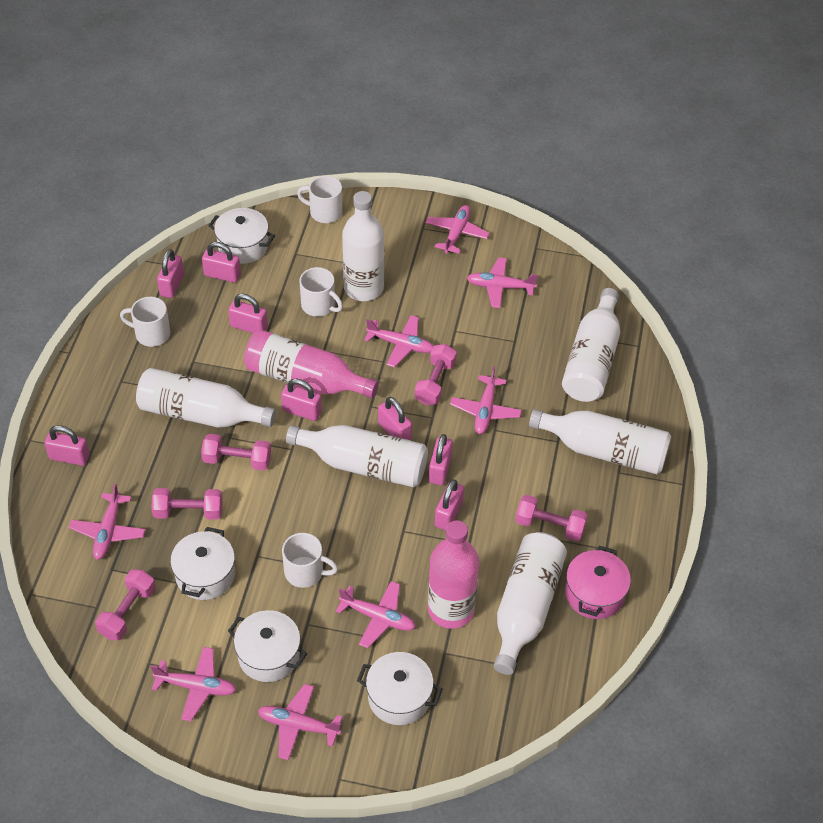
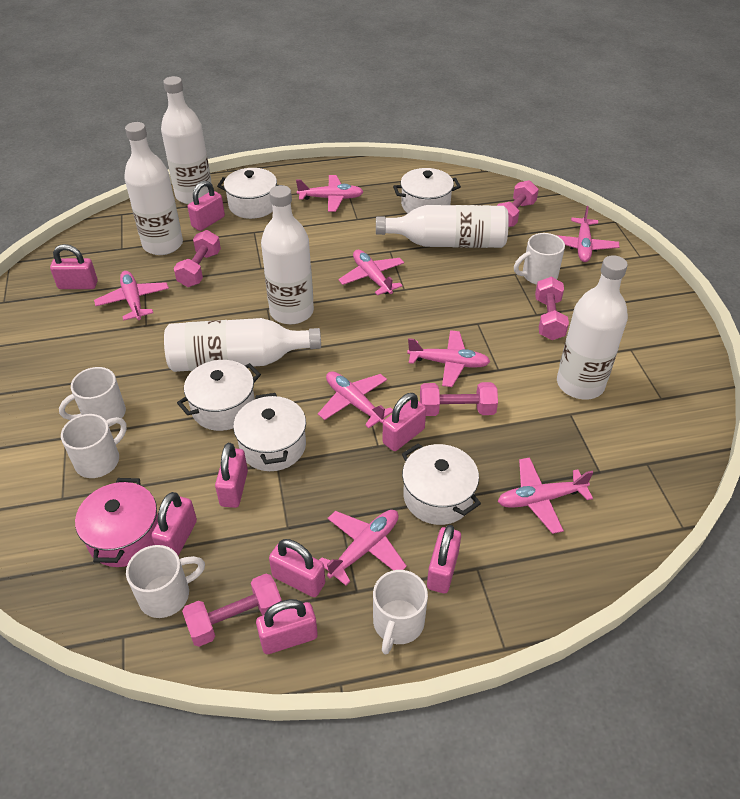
pink bottle: [244,329,379,398] [428,520,479,629] = 2 -> none = 0
white mug: [120,297,170,347] [282,533,338,588] [297,176,343,223] [299,267,343,317] = 4 -> [59,367,126,427] [61,414,127,478] [126,545,205,618] [373,570,428,655] [514,233,565,285] = 5
white pot: [170,527,235,600] [208,208,275,264] [228,610,307,682] [357,652,442,725] = 4 -> [177,360,261,431] [217,168,278,219] [233,393,306,471] [393,168,461,213] [402,443,481,525] = 5

